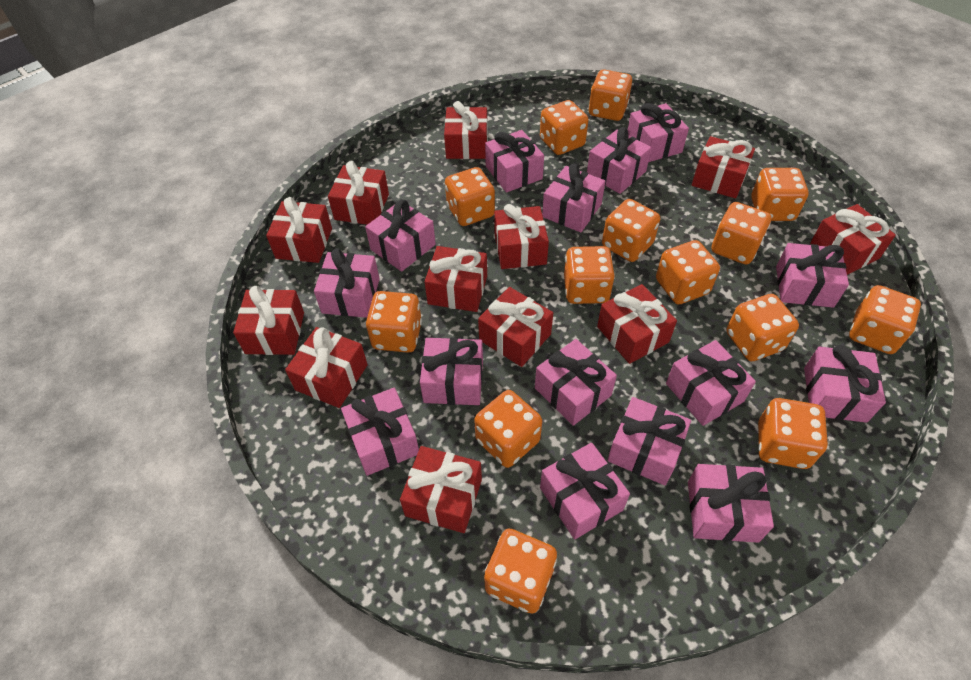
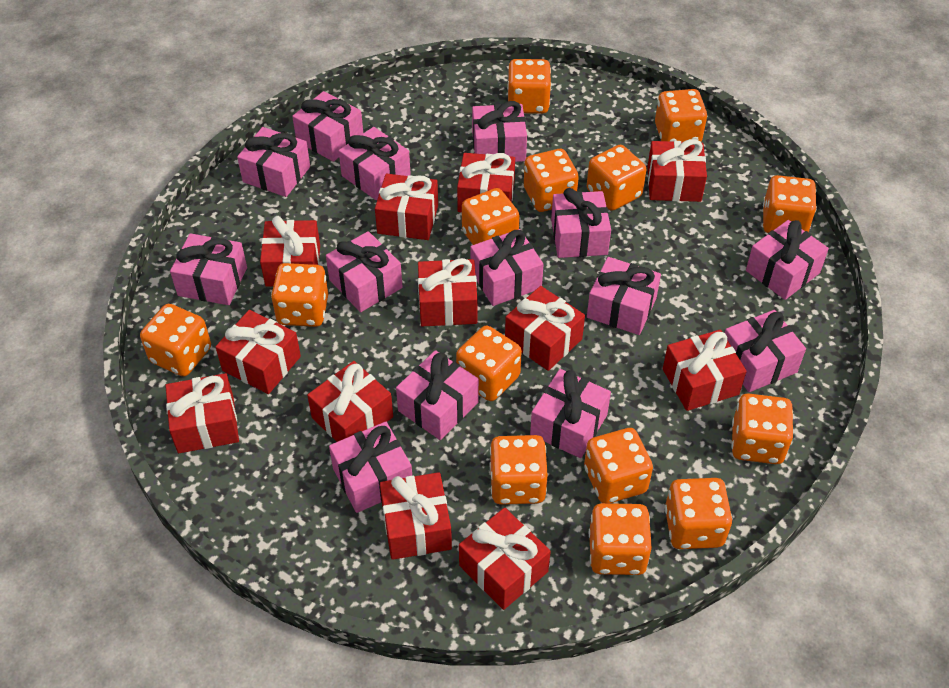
pink gift: [314,248,380,318] [341,388,419,476] [365,200,436,272] [420,338,483,405] [485,130,544,193] [535,339,617,426] [540,443,630,539] [542,164,605,232] [587,127,651,194] [607,397,691,485] [628,103,689,162] [666,340,756,426] [688,464,774,543] [776,243,849,308] [804,345,886,423] = 15 -> [170,233,247,305] [237,127,310,197] [292,91,363,162] [326,231,403,312] [329,422,412,513] [339,127,411,200] [396,350,479,440] [470,229,544,306] [472,101,527,162] [530,369,611,458] [551,188,611,258] [587,257,661,335] [725,310,806,392] [746,220,829,300] = 14

